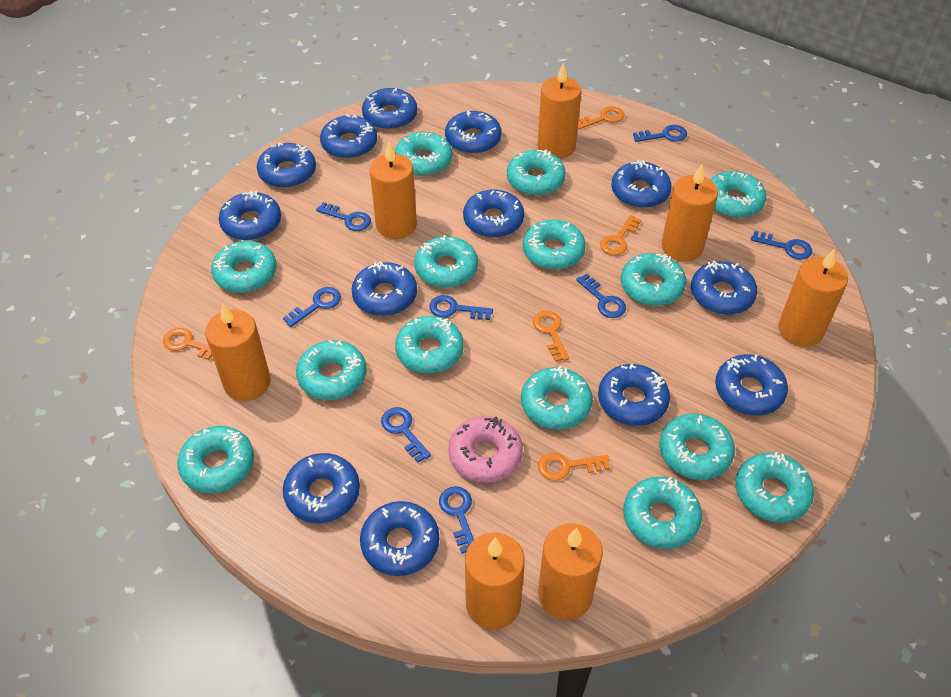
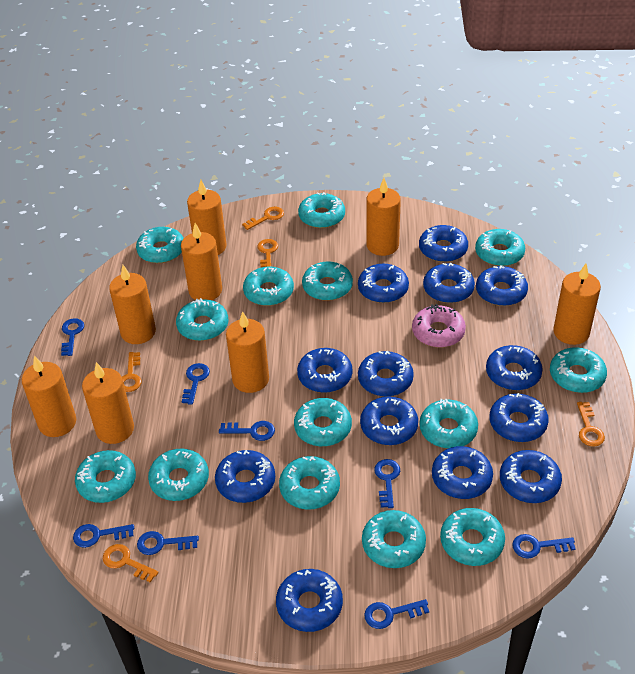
orange candle: [205,303,271,401] [370,142,417,239] [465,533,525,630] [538,63,581,159] [538,523,603,620] [662,164,718,262] [779,248,848,347] = 7 -> [22,355,76,437] [82,362,134,444] [109,265,156,344] [181,223,222,300] [187,180,227,255] [226,311,269,393] [366,178,401,256] [554,264,601,345] = 8

